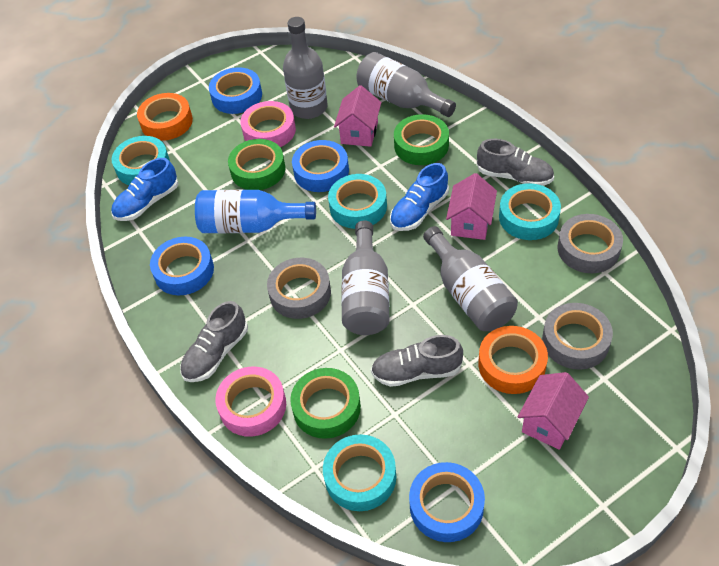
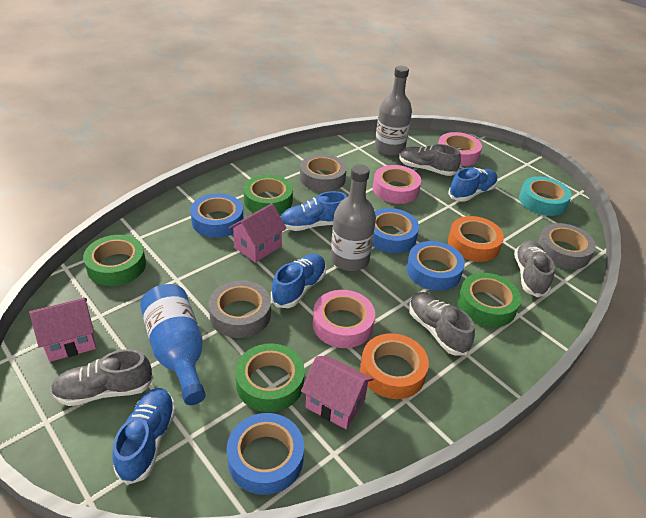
blue shoe: [111,158,178,221] [390,163,449,231] = 2 -> [112,388,176,485] [271,254,326,308] [281,191,347,231] [448,168,498,201] = 4
green tape: [228,139,286,190] [290,368,361,439] [394,114,449,165] = 3 -> [83,235,146,286] [235,343,305,412] [243,175,293,214] [458,273,521,327] = 4
grey bottle: [283,17,327,119] [341,220,390,335] [356,52,456,117] [423,226,518,331] = 4 -> [330,164,376,271] [375,66,412,156] = 2
grey shoe: [180,301,248,382] [371,335,463,387] [477,139,554,186] = 3 -> [51,349,153,406] [399,144,461,176] [409,292,475,355] [514,240,555,297] = 4
pink tape: [215,367,286,437] [240,101,296,147] = 2 -> [313,290,375,348] [373,165,421,204] [438,132,482,166] = 3
turquoise tape: [112,136,170,185] [323,434,396,511] [328,174,387,229] [499,183,561,240] = 4 -> [519,176,572,216] = 1

